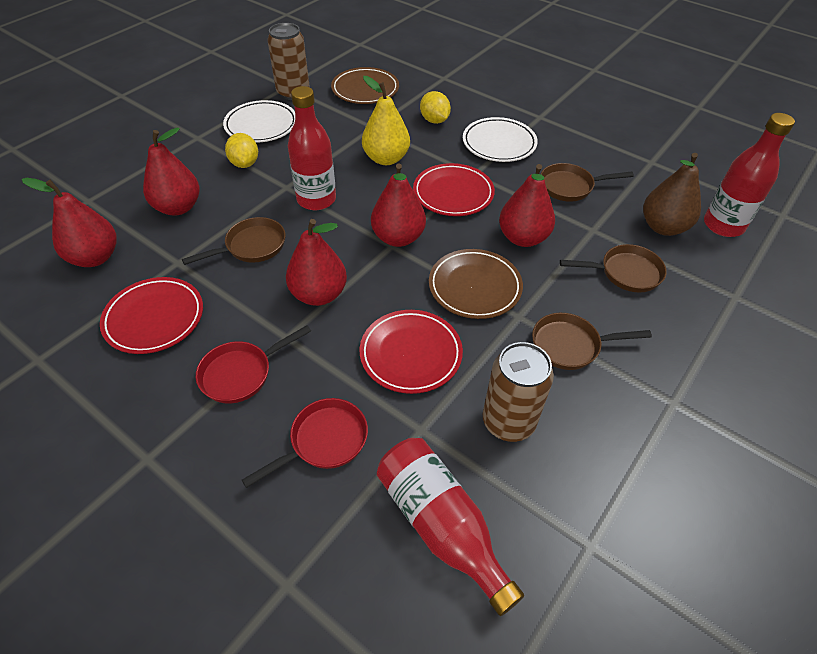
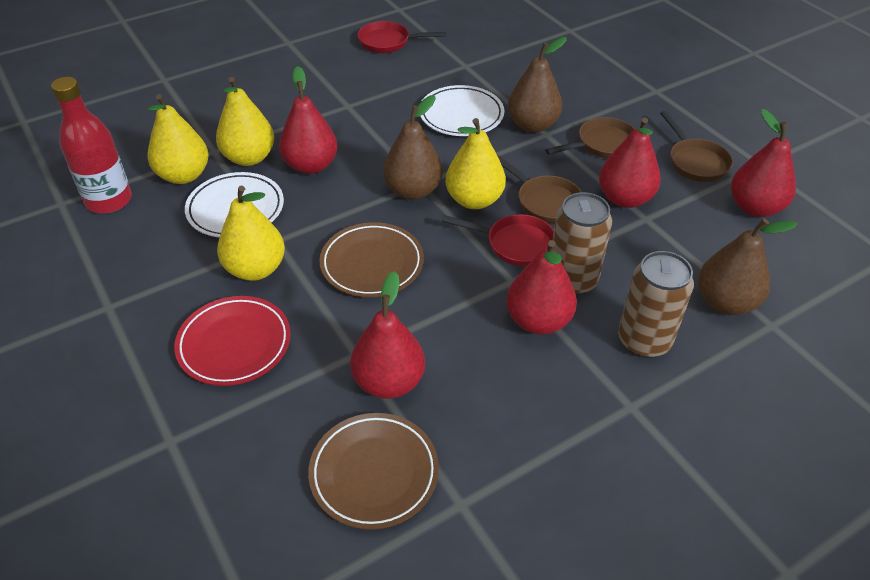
brown pan: [182,217,286,265] [532,313,652,370] [541,163,634,202] [560,244,667,293] = 4 -> [497,155,582,223] [545,117,635,158] [660,111,733,182] = 3
brown pear: [643,153,701,236] = 1 -> [383,95,442,200] [508,37,567,133] [698,218,798,315] = 3
red bottle: [288,86,336,210] [377,438,524,616] [704,113,795,237] = 3 -> [51,77,132,213] = 1
red plate: [100,277,203,354] [360,310,463,394] [413,163,495,216] = 3 -> [174,296,291,386] = 1
yellow lemon: [225,133,258,168] [420,91,451,124] = 2 -> none = 0
yellow pear: [362,76,410,165] = 1 -> [147,94,209,184] [216,77,274,166] [217,186,285,281] [445,118,506,209] = 4

